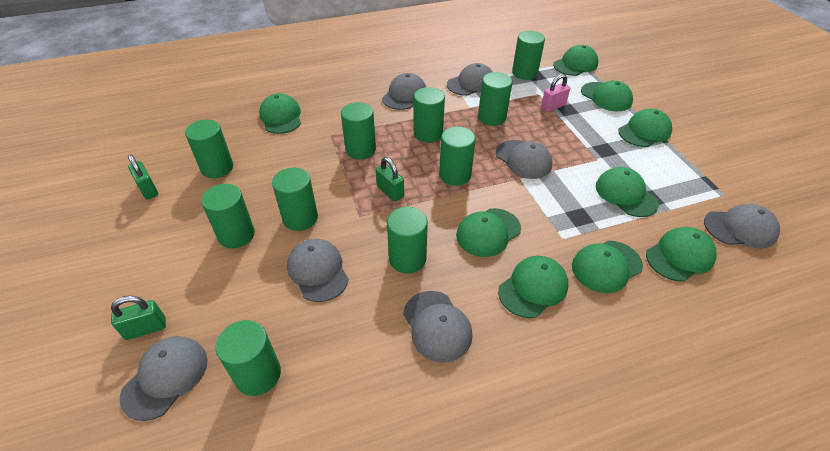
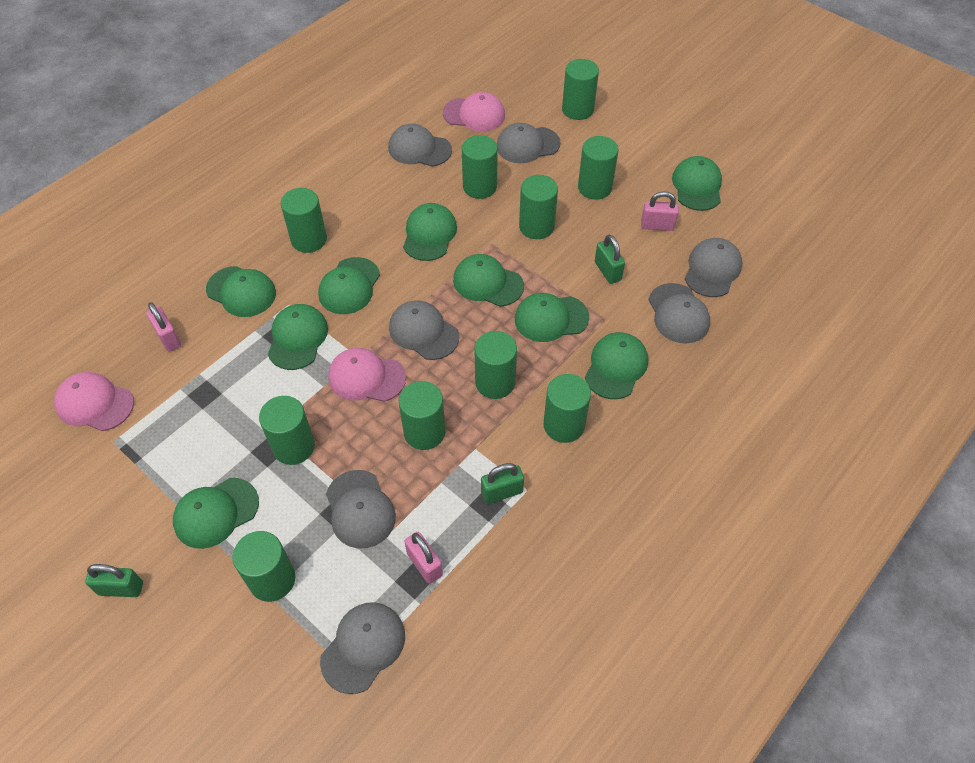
pink cap: none = 0 -> [54,372,134,431] [328,348,406,402] [443,92,505,131] = 3
pink padlock: [541,74,570,112] = 1 -> [146,302,181,352] [404,532,443,584] [641,191,679,231] = 3

